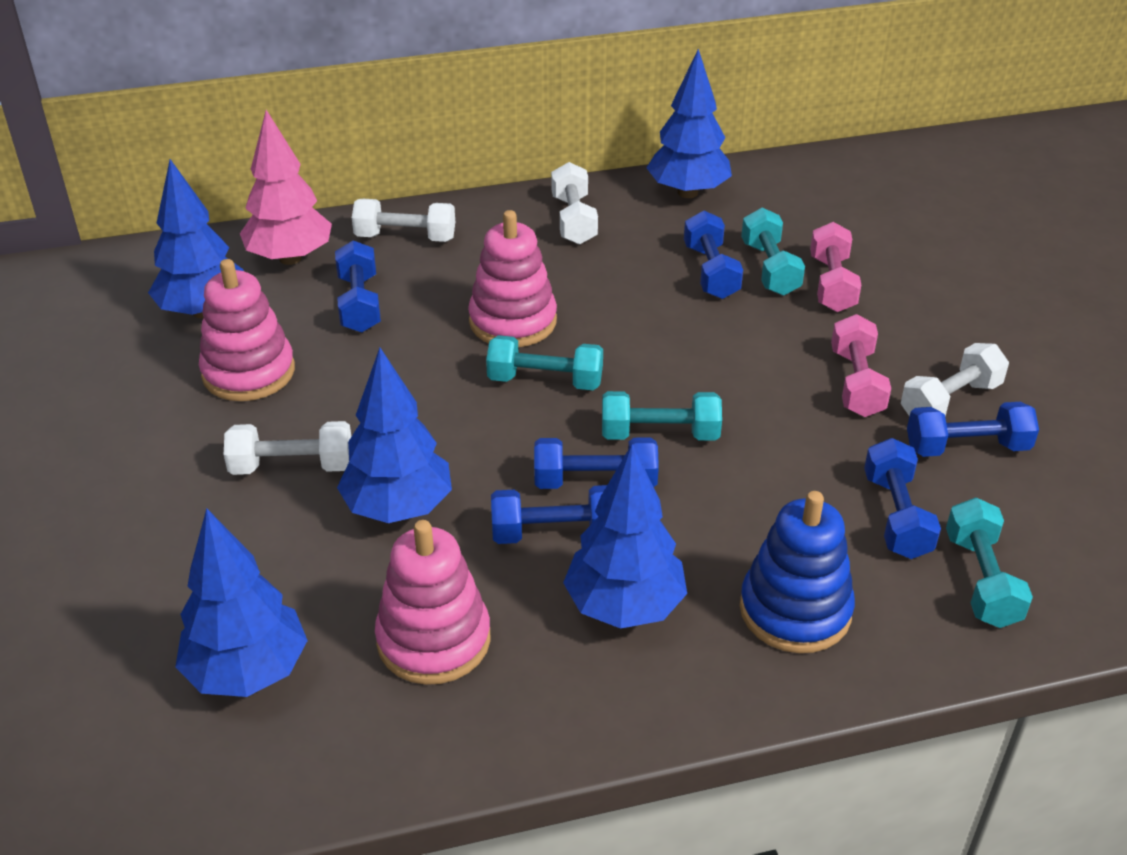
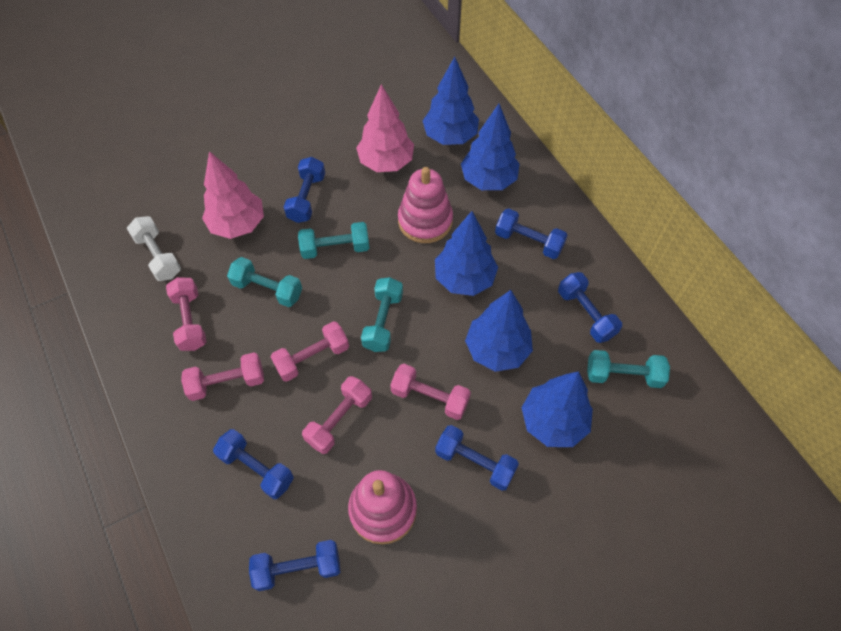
blue stacking toy: [740,491,855,653] = 1 -> none = 0
pink dumbbell: [810,222,861,312] [831,314,891,417] = 2 -> [166,277,207,351] [181,352,264,401] [270,321,349,382] [302,376,372,454] [390,364,471,420] = 5
pink stacking toy: [199,259,295,401] [375,520,491,685] [468,210,557,347] = 3 -> [348,470,417,544] [398,167,453,243] = 2
pink tree: [240,110,332,265] = 1 -> [202,151,264,239] [356,84,414,172] = 2
white dumbbell: [224,421,351,475] [352,199,455,242] [551,162,598,245] [901,343,1009,416] = 4 -> [127,216,181,281] = 1

